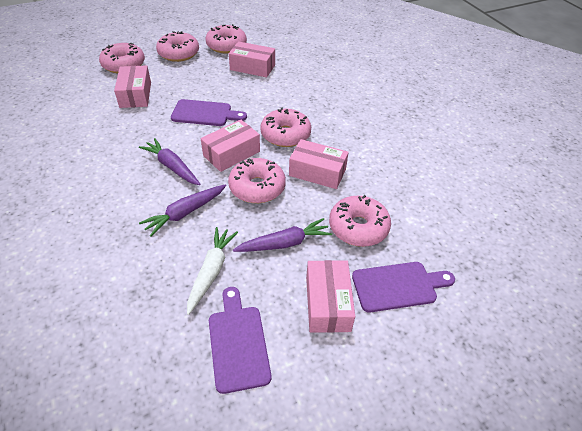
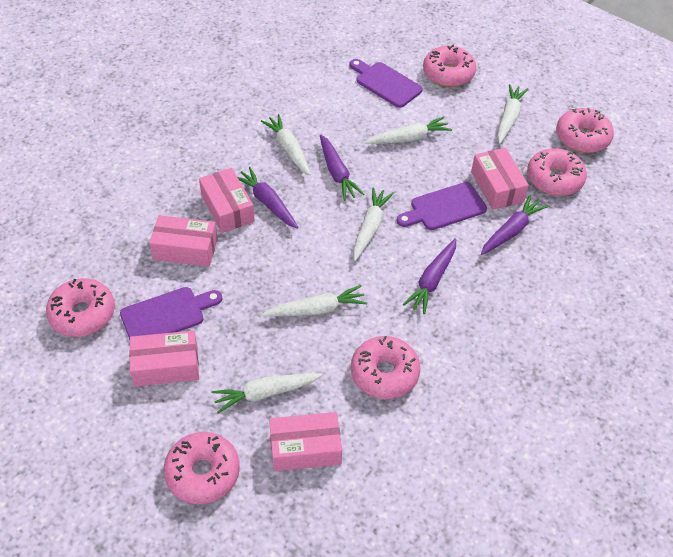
purple carrot: [139,138,200,185] [139,184,226,237] [233,218,332,252] = 3 -> [238,167,299,229] [320,135,364,201] [403,239,456,314] [481,195,548,255] = 4
white carrot: [187,227,238,315] = 1 -> [212,373,323,413] [261,114,311,175] [263,285,367,316] [353,187,394,261] [365,116,452,144] [497,84,528,144] = 6

